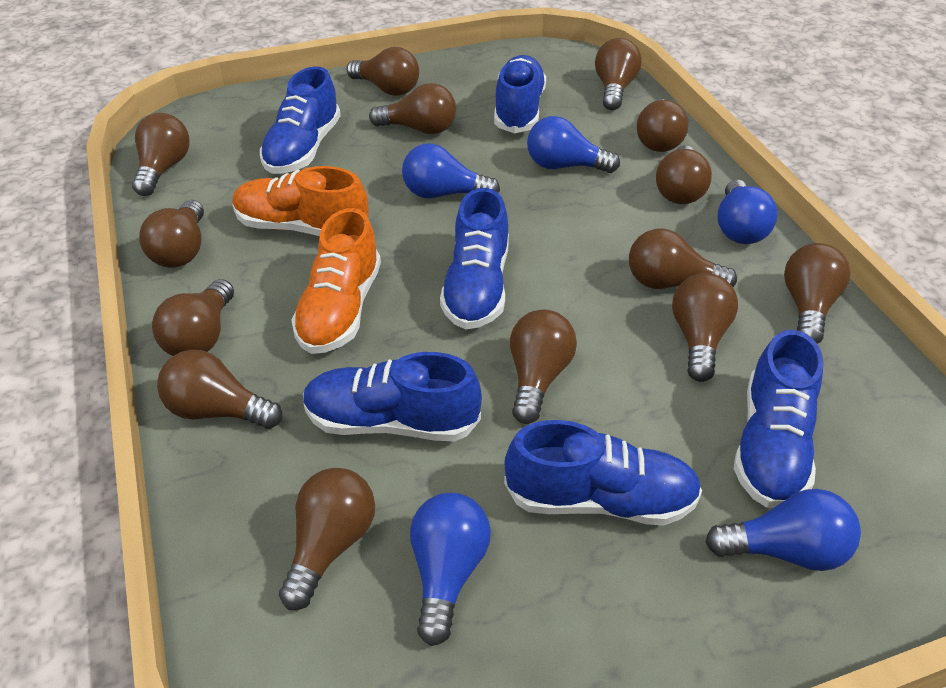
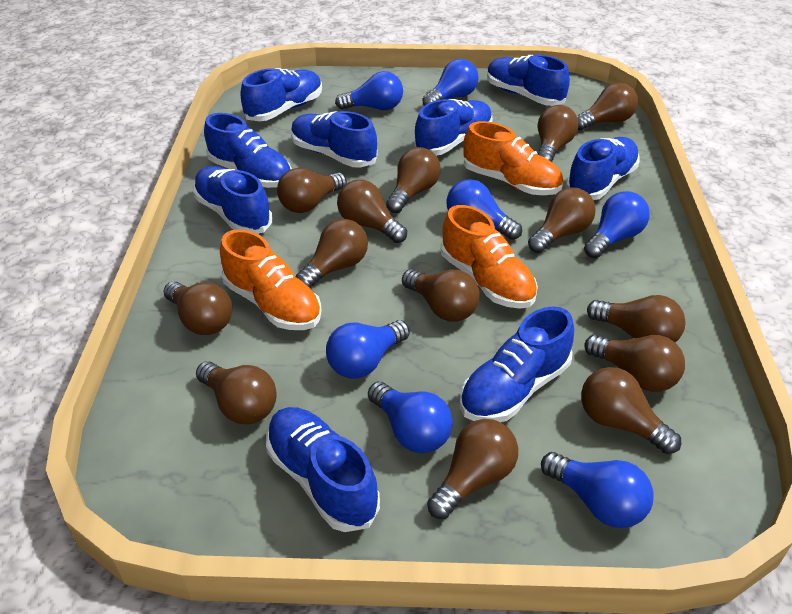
blue light bulb: [402,143,500,199] [410,493,491,646] [527,116,620,173] [705,489,861,571] [717,180,778,244] = 5 -> [326,320,410,379] [335,71,403,110] [368,382,453,453] [423,59,479,106] [446,179,522,240] [541,452,654,528] [584,191,650,258] = 7
blue shoe: [260,67,341,174] [303,352,482,441] [440,188,509,329] [494,55,546,133] [504,420,702,526] [734,330,823,508] = 6 -> [193,166,272,234] [204,113,292,188] [241,68,322,121] [266,407,380,532] [291,111,377,167] [414,99,492,155] [460,306,574,422] [487,55,570,106] [566,137,640,200] = 9
orange shoe: [232,166,368,236] [291,208,381,354] = 2 -> [220,229,322,330] [441,205,538,309] [463,121,563,195] = 3

